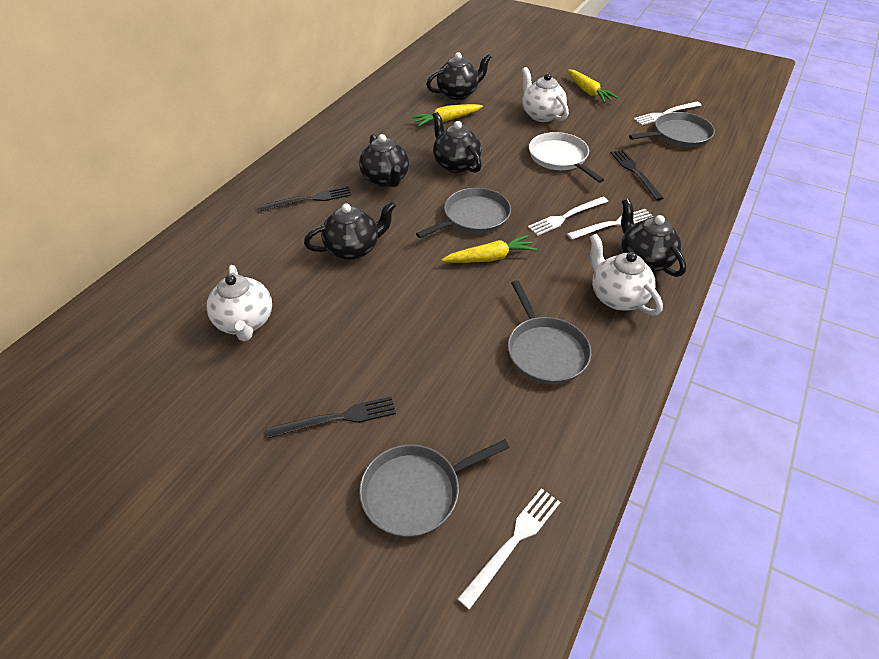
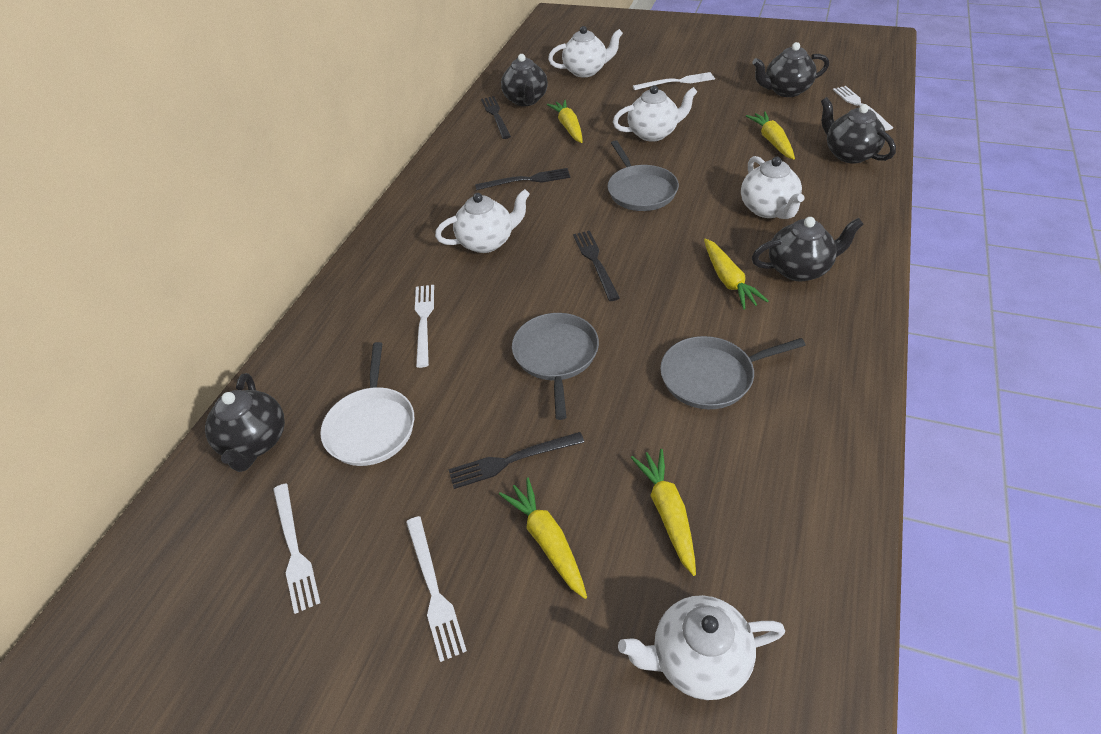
black fork: [259,186,352,212] [267,397,396,438] [611,150,664,201] = 3 -> [448,432,584,489] [475,168,571,190] [481,96,511,139] [573,231,620,301] = 4
grey pan: [359,439,510,537] [416,188,511,238] [508,280,591,384] [629,112,715,147] = 4 -> [512,313,599,420] [608,140,679,211] [660,336,805,409] = 3
white fork: [457,488,560,610] [528,197,608,236] [567,209,653,240] [634,102,701,125] = 4 -> [273,483,320,614] [406,516,467,662] [415,285,434,368] [633,72,715,90] [833,86,893,130] = 5
white teapot: [206,265,272,341] [522,67,569,122] [590,234,663,315] = 3 -> [435,189,530,253] [548,26,623,77] [613,85,697,142] [618,595,785,700] [741,156,805,219] = 5
yellow carrot: [412,104,483,127] [441,235,537,263] [567,69,618,103] = 3 -> [499,478,587,599] [547,100,583,143] [631,449,696,576] [704,238,769,309] [746,111,795,160] = 5

